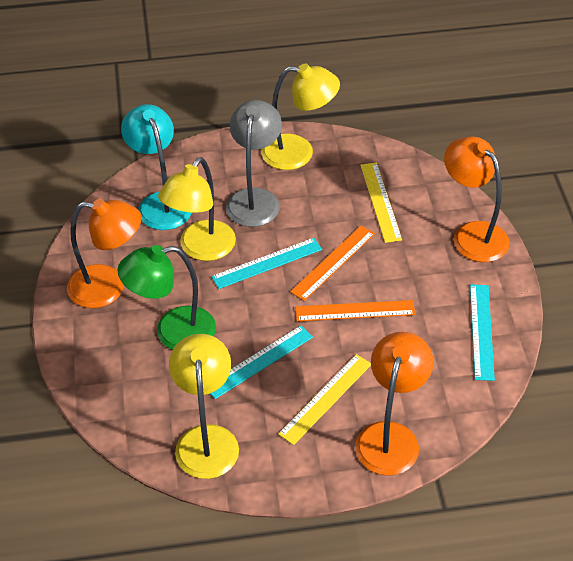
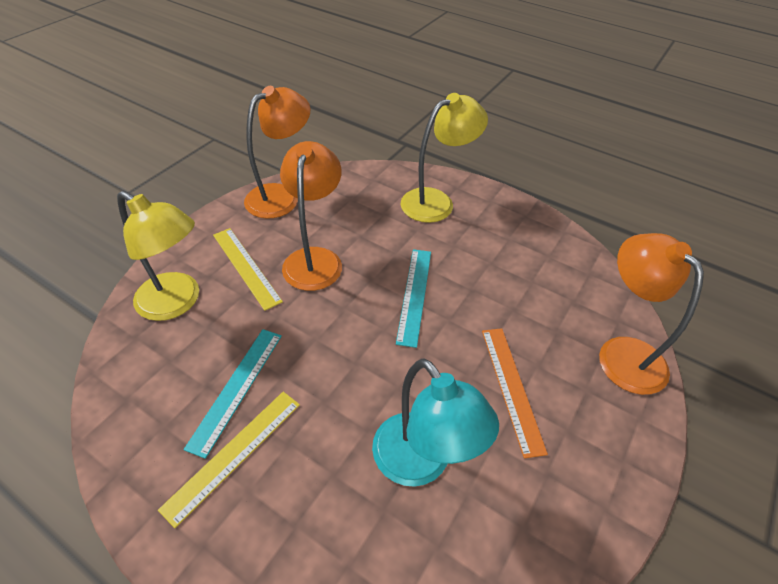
green lamp: [118,245,216,350] = 1 -> none = 0
grey lamp: [226,100,282,227] = 1 -> none = 0
orange ruler: [290,225,375,301] [295,300,415,321] = 2 -> [482,328,548,458] = 1
turquoise ruler: [210,325,313,399] [211,238,322,289] [470,284,495,381] = 3 -> [183,329,282,459] [396,249,431,348] = 2
yellow lamp: [158,157,236,261] [169,334,239,479] [261,64,340,170] = 3 -> [117,191,199,321] [400,93,488,223] = 2

